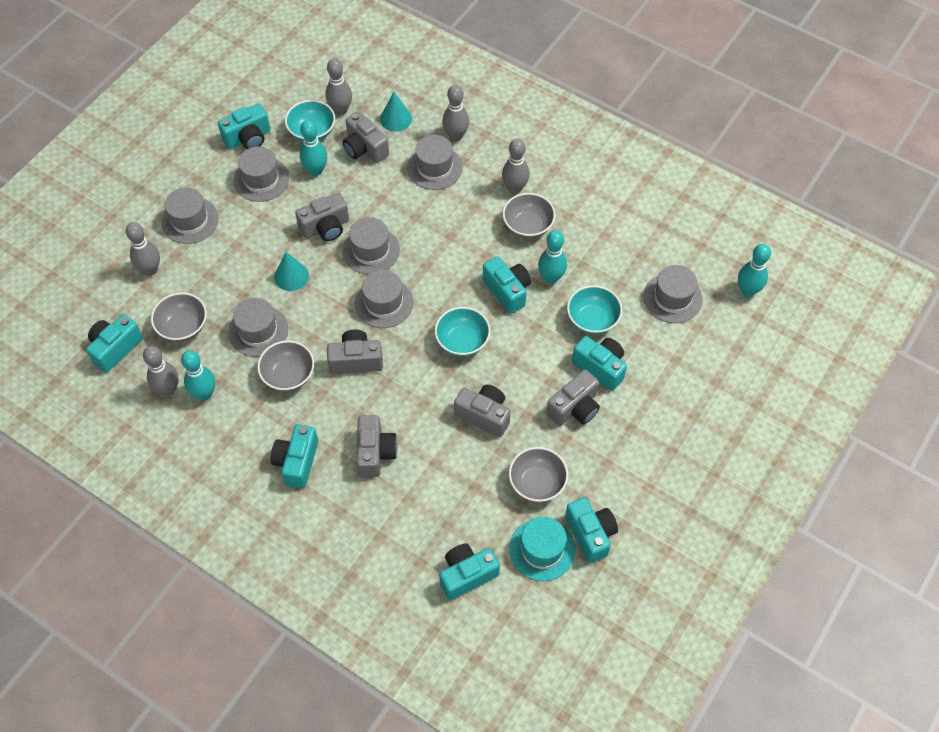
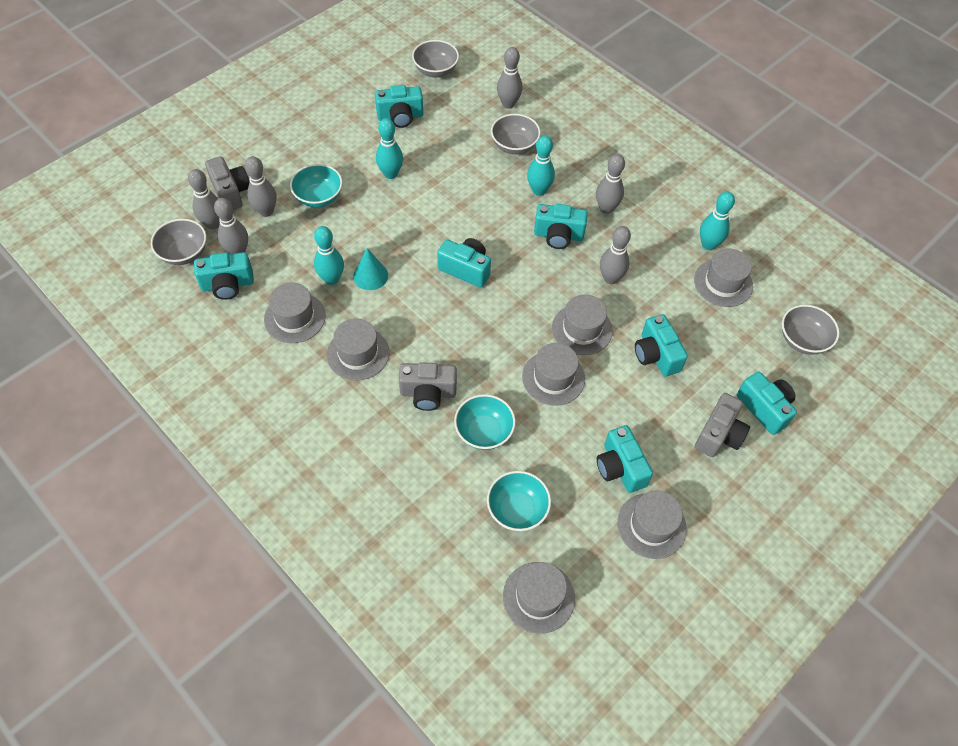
grey bowling pin: [126,222,160,276] [143,346,179,396] [325,58,352,115] [442,85,469,141] [502,138,530,194] = 5 -> [188,169,220,230] [214,198,248,254] [245,156,277,217] [497,47,523,109] [596,154,625,214] [600,226,631,284] = 6
grey camera: [295,193,349,241] [327,329,383,374] [343,111,389,163] [356,415,398,477] [454,385,511,437] [546,370,600,426] = 6 -> [205,156,250,210] [399,362,457,411] [695,393,750,457] = 3
turquoise cone: [274,252,309,291] [380,92,412,132] = 2 -> [353,248,388,290] = 1
turquoise hat: [509,517,575,581] = 1 -> none = 0

